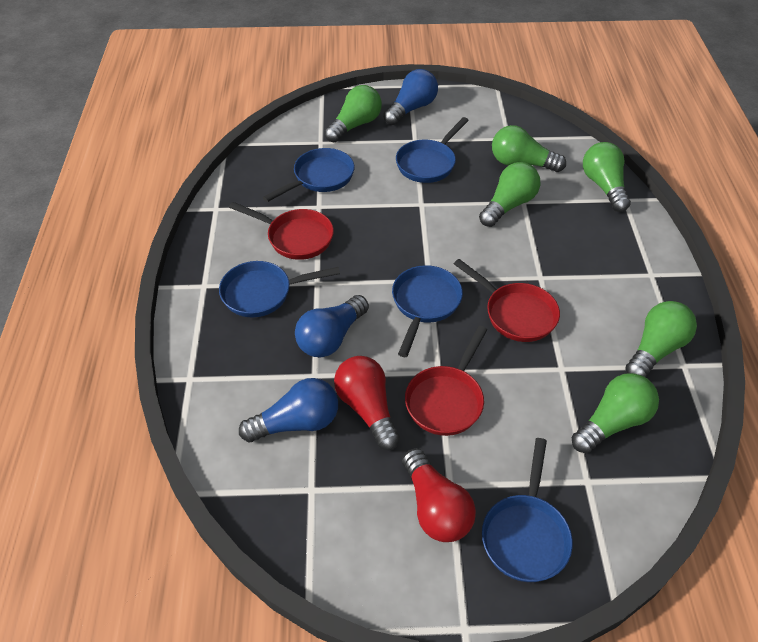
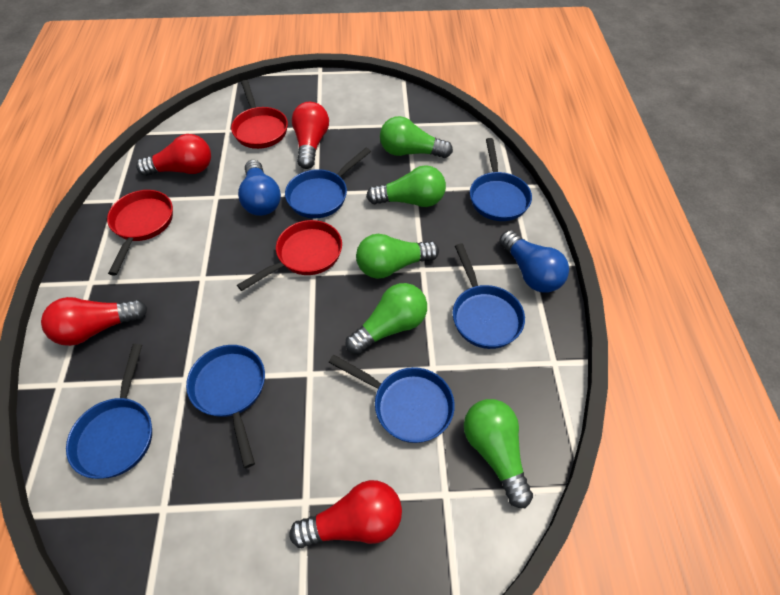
blue light bulb: [239,378,338,442] [295,295,369,357] [383,69,438,125] = 3 -> [238,160,281,216] [499,230,569,293] = 2
blue pan: [219,261,340,317] [263,148,355,202] [392,265,463,357] [396,117,469,183] [482,438,573,582] = 5 -> [66,344,152,479] [186,345,265,468] [285,148,371,218] [329,355,455,443] [453,244,525,349] [470,138,532,221] = 6
green light bulb: [324,85,382,142] [479,162,540,227] [492,125,566,172] [571,373,659,453] [583,142,631,212] [626,301,697,377] = 6 -> [346,283,427,355] [356,234,439,279] [366,165,446,207] [380,116,453,158] [464,399,533,508] = 5
red light bulb: [334,356,400,450] [402,448,476,542] = 2 -> [41,297,147,346] [136,134,211,176] [289,480,402,548] [292,102,329,169] = 4

